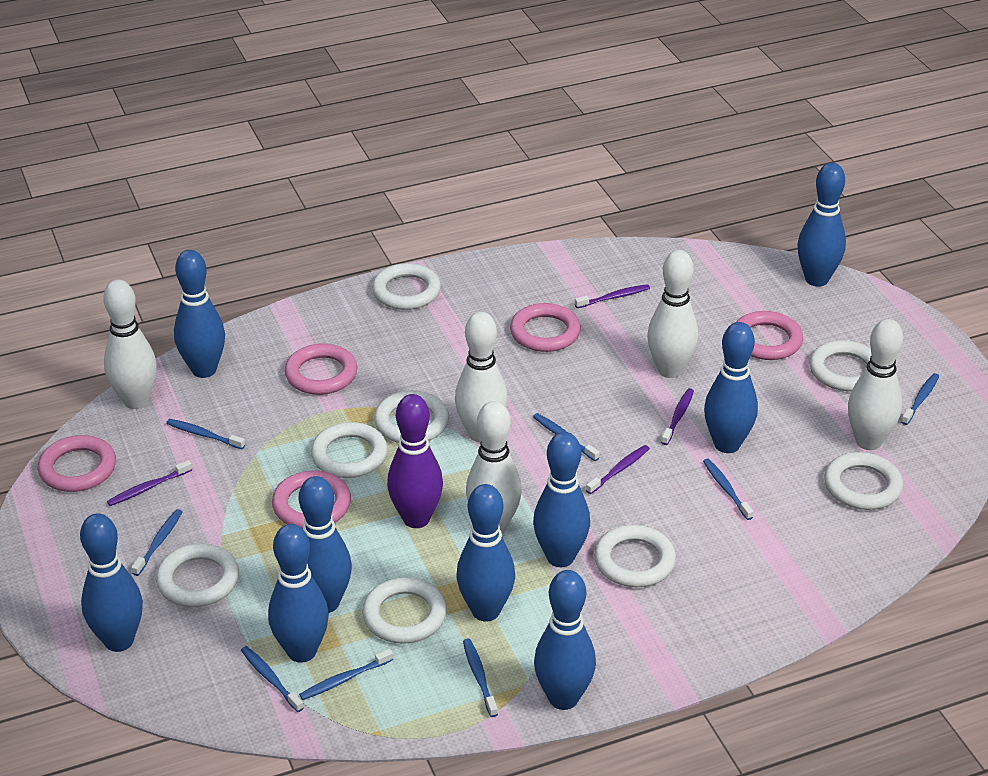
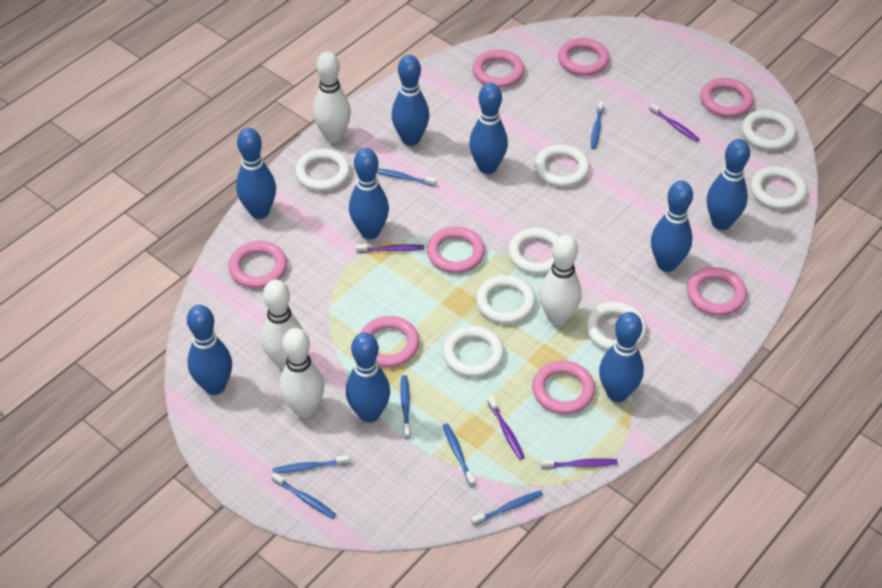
blue toothbrush: [131,509,183,576] [166,419,245,449] [241,646,304,712] [299,649,393,700] [463,638,498,717] [533,413,600,461] [703,459,754,520] [901,373,939,425] = 8 -> [271,472,336,519] [272,455,349,474] [377,168,437,187] [400,375,411,439] [443,423,475,487] [471,490,543,525] [591,101,604,149] = 7
pink ring: [38,435,116,492] [272,470,351,529] [284,343,357,395] [510,303,581,352] [736,311,803,360] = 5 -> [228,241,287,288] [361,316,420,367] [427,227,485,273] [472,50,524,88] [532,361,595,414] [558,38,609,76] [687,267,747,316] [700,78,754,117] = 8
purple bowling pin: [387,394,443,528] = 1 -> none = 0
white bowling pin: [103,279,157,409] [455,312,508,443] [466,401,522,533] [647,250,698,378] [848,319,903,450] = 5 -> [261,280,303,370] [279,328,324,418] [313,52,351,143] [539,235,582,326] = 4

